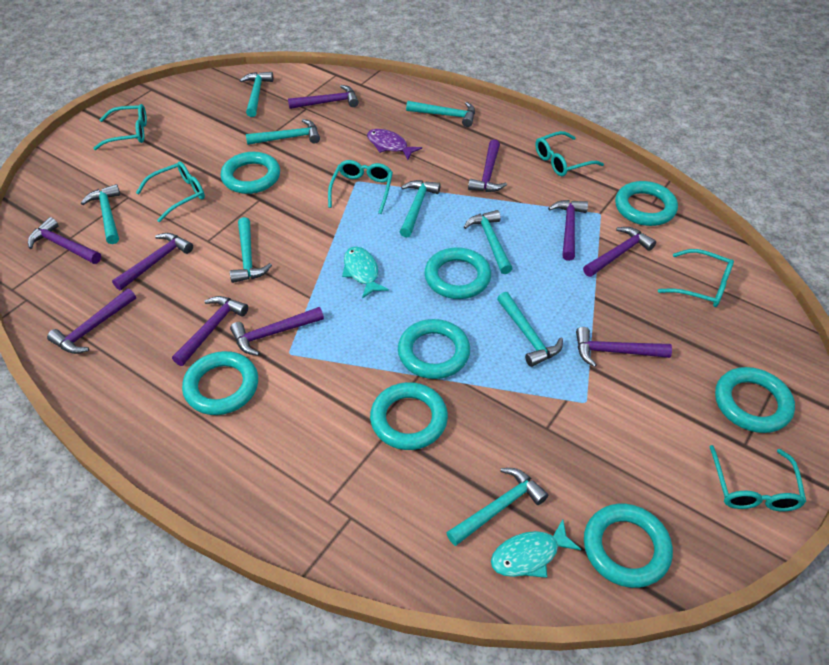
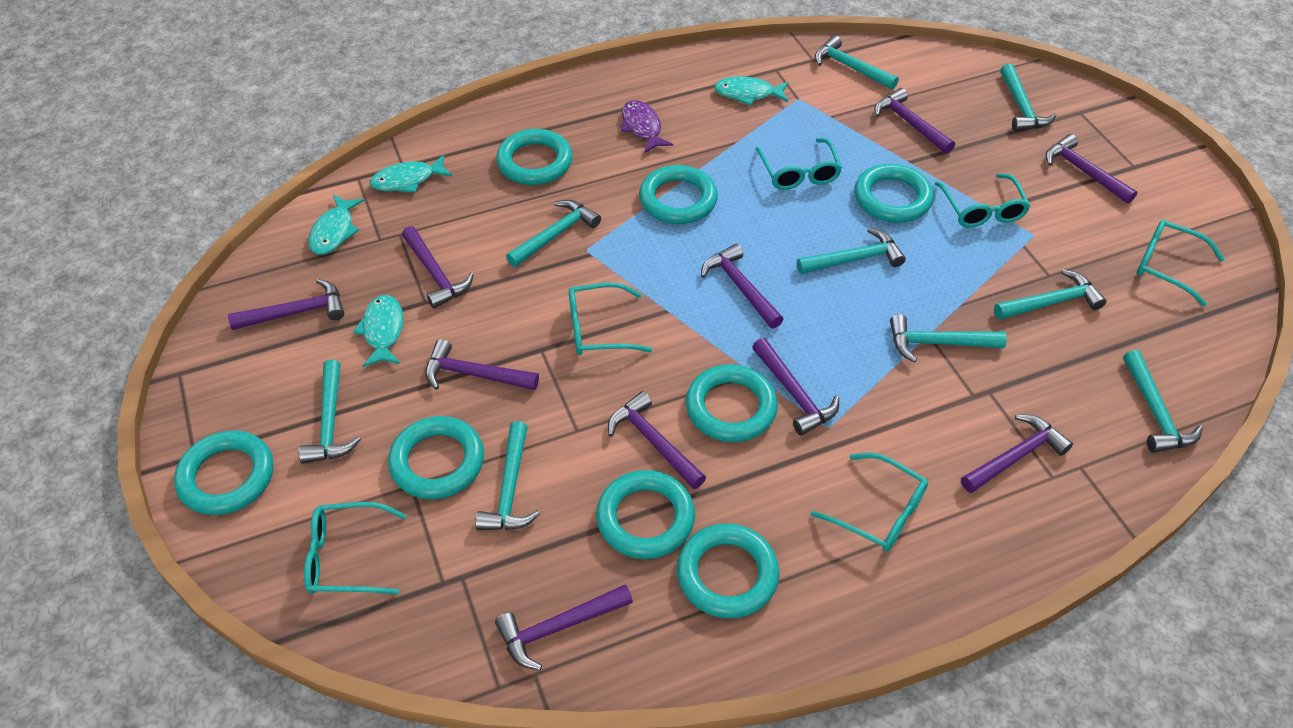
turquoise fish: [342,247,389,298] [491,519,581,578] = 2 -> [308,195,364,255] [353,295,403,367] [370,155,452,193] [714,77,789,106] = 4

